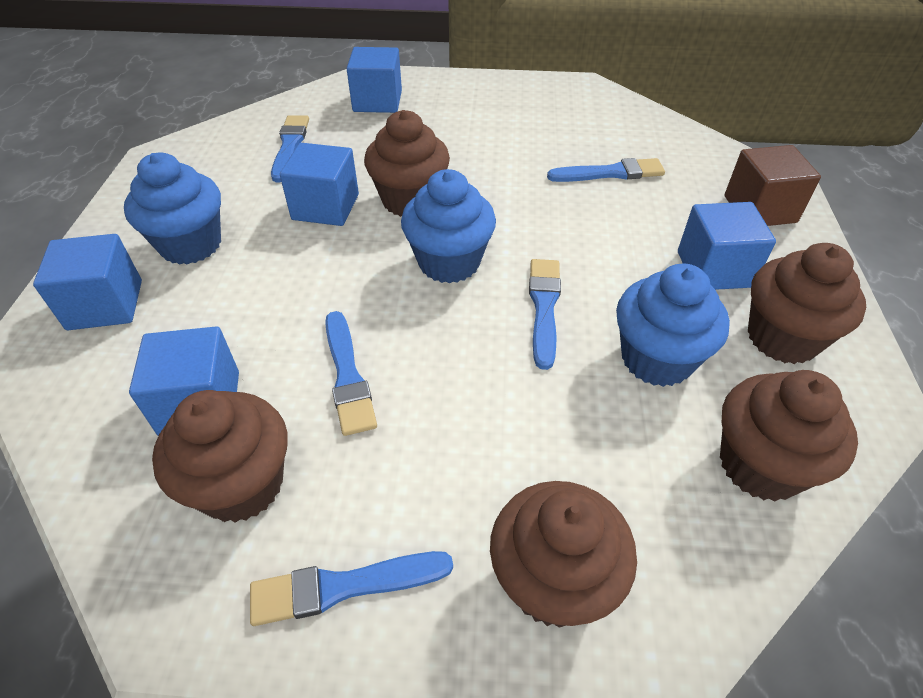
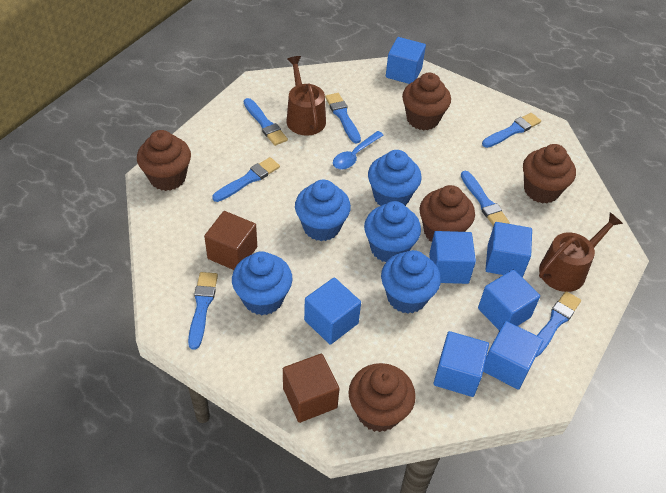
blue brush: [250,551,453,626] [271,115,309,182] [325,311,377,436] [529,259,561,370] [547,158,665,182] = 5 -> [188,272,218,350] [212,157,280,202] [244,98,288,146] [325,93,361,144] [461,171,510,226] [482,113,541,148] [536,291,581,357] = 7
blue cube: [33,234,142,330] [129,326,239,436] [280,143,359,226] [347,47,402,113] [678,202,776,290] = 5 -> [304,277,361,345] [386,37,426,84] [429,231,476,284] [434,331,489,397] [478,270,540,331] [483,321,543,390] [486,222,532,278] = 7
blue cupcake: [124,153,221,265] [401,169,496,283] [616,263,730,387] = 3 -> [232,251,293,315] [295,180,351,241] [364,201,421,262] [368,150,422,206] [381,250,441,314] = 5
blue spoon: none = 0 -> [333,131,384,170] = 1
brown cube: [724,145,821,226] = 1 -> [204,211,257,270] [283,353,340,423] = 2
brown watering can: none = 0 -> [286,56,326,136] [539,212,623,292] = 2

